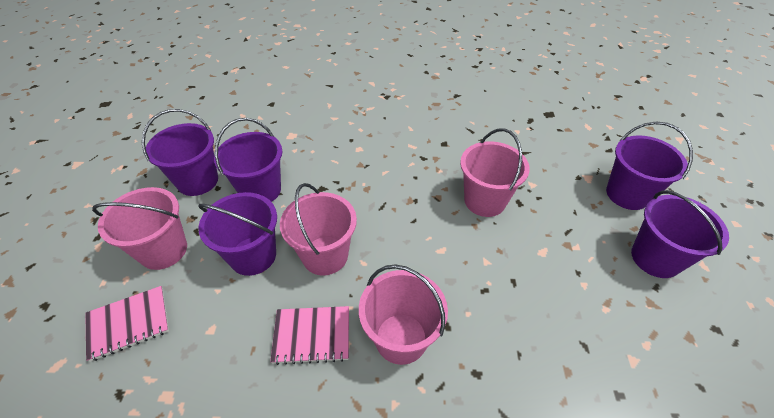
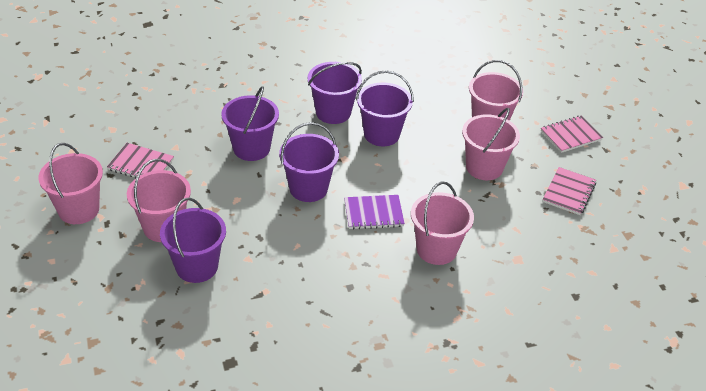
pink bucket: [92,187,187,270] [280,183,357,275] [359,264,448,365] [460,128,530,217] = 4 -> [39,143,103,224] [127,159,191,242] [411,181,474,265] [462,108,520,180] [469,60,524,121] = 5
pink notebook: [85,286,169,362] [270,306,349,365] = 2 -> [107,143,174,178] [541,115,603,153] [543,167,596,215] = 3
purple notebook: none = 0 -> [344,195,405,230] = 1

